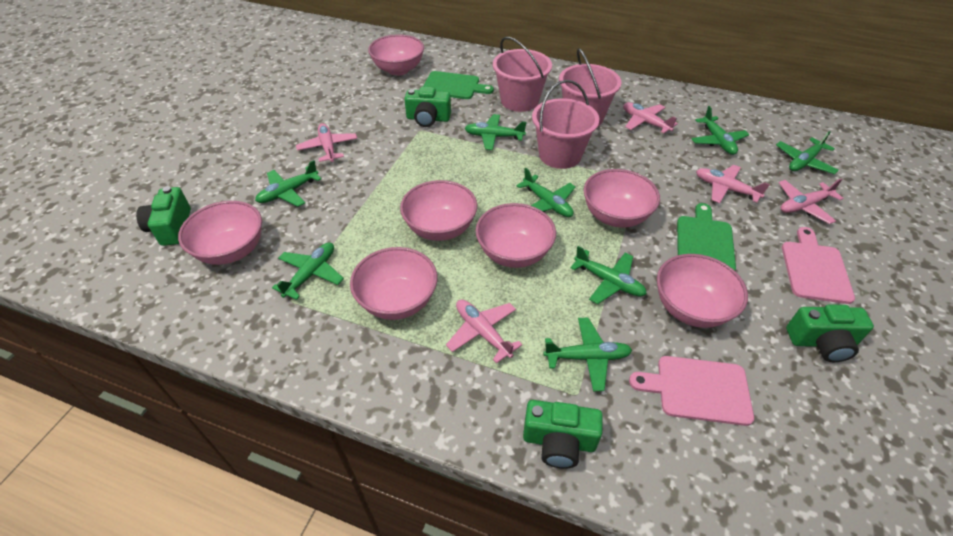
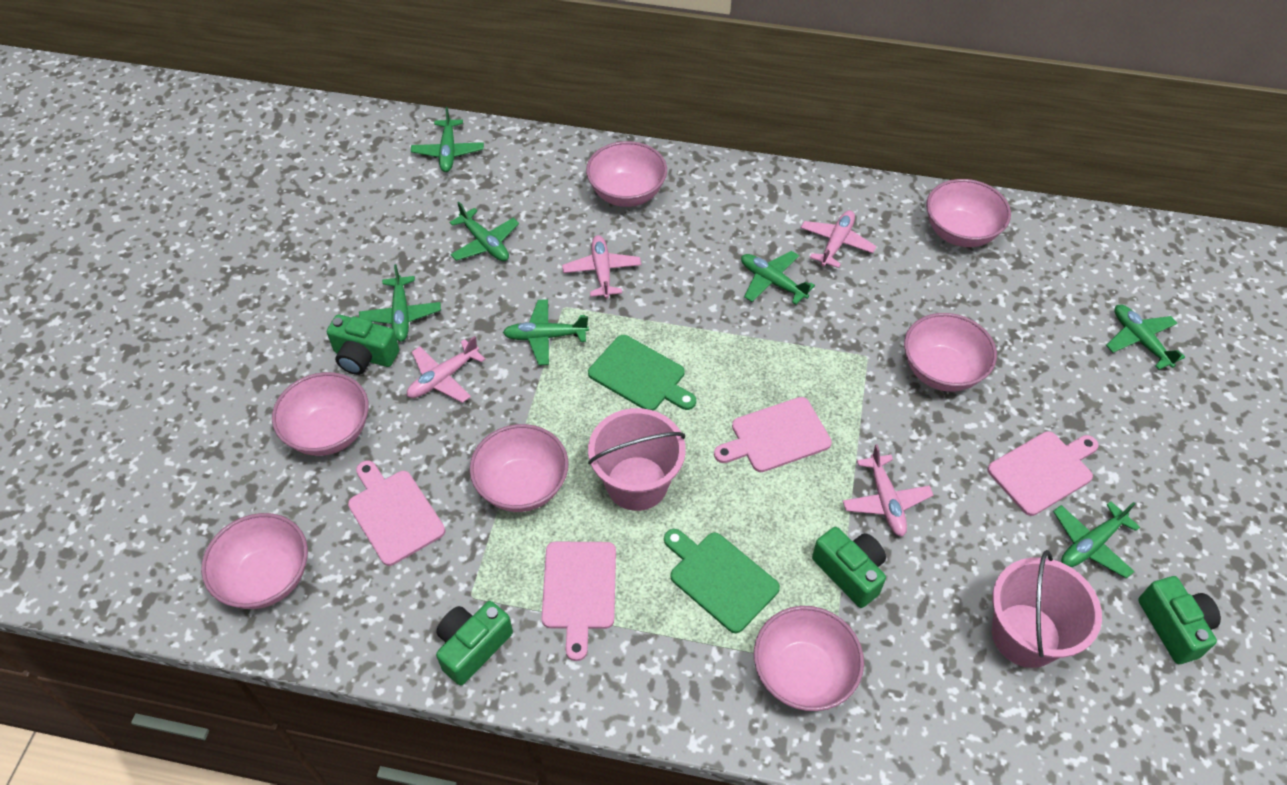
green plane: [255,160,322,207] [272,242,344,300] [465,114,527,150] [516,168,576,217] [543,318,632,392] [570,246,647,304] [691,106,749,155] [776,131,839,174] = 8 -> [359,264,441,342] [411,107,484,172] [449,202,519,261] [503,299,589,365] [741,251,815,305] [1053,501,1140,579] [1106,304,1185,370] = 7
pink bucket: [493,37,552,112] [532,80,599,169] [559,48,621,126] = 3 -> [588,408,686,511] [992,550,1102,668] = 2
pink cutting board: [629,356,754,426] [782,227,855,304] = 2 -> [348,461,445,566] [542,542,616,661] [714,397,832,472] [987,431,1099,516] = 4
pink plane: [296,123,357,162] [446,300,522,363] [623,102,678,133] [696,165,770,203] [778,178,844,224] = 5 -> [407,336,485,403] [562,235,641,299] [801,210,877,268] [843,444,933,537] = 4

